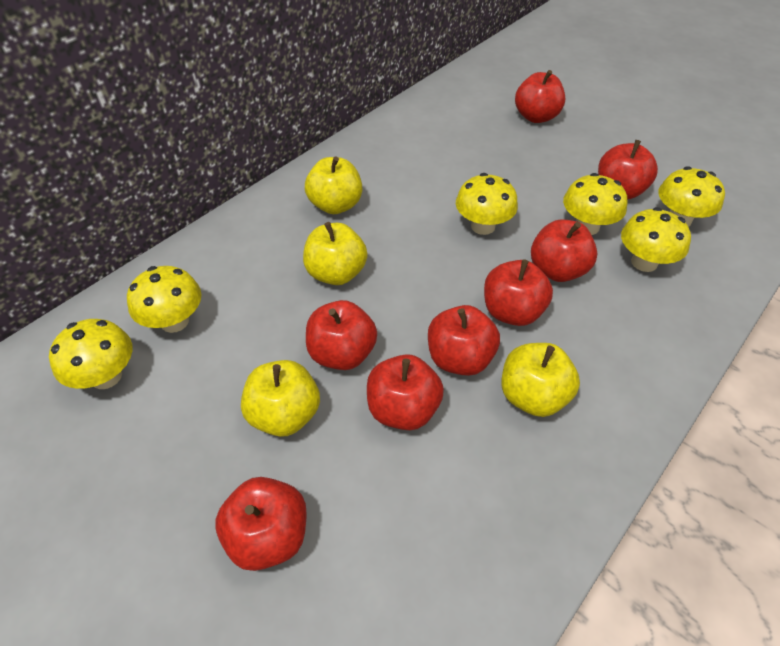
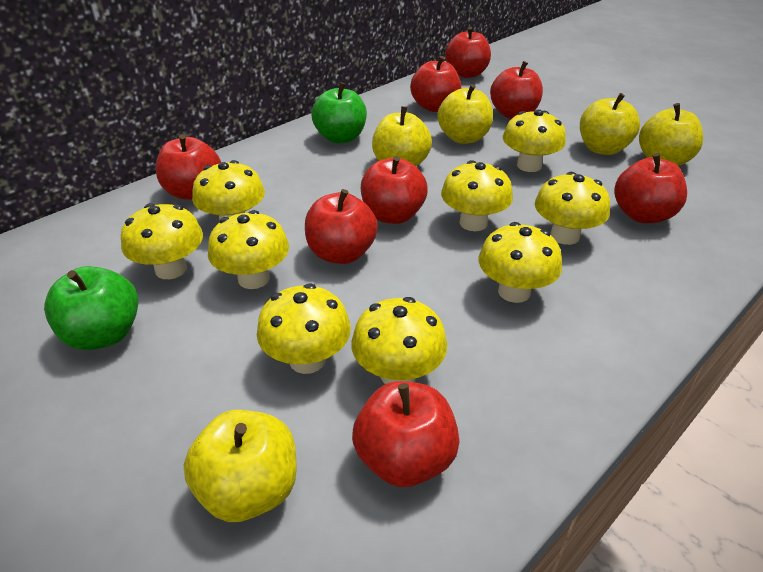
green apple: none = 0 -> [44,266,138,350] [312,82,367,143] = 2
yellow apple: [241,360,320,437] [303,222,367,285] [305,157,362,214] [501,343,580,417] = 4 -> [184,410,297,522] [372,106,432,166] [437,84,493,144] [580,93,640,155] [639,103,703,166] = 5
yellow mushroom: [49,319,132,389] [127,266,202,333] [456,173,518,235] [563,173,627,235] [621,207,691,272] [659,166,725,227] = 6 -> [121,203,203,279] [192,160,265,222] [208,210,289,289] [257,283,351,374] [351,297,448,384] [441,160,513,231] [479,222,562,303] [503,109,566,172] [535,172,610,245] = 9

